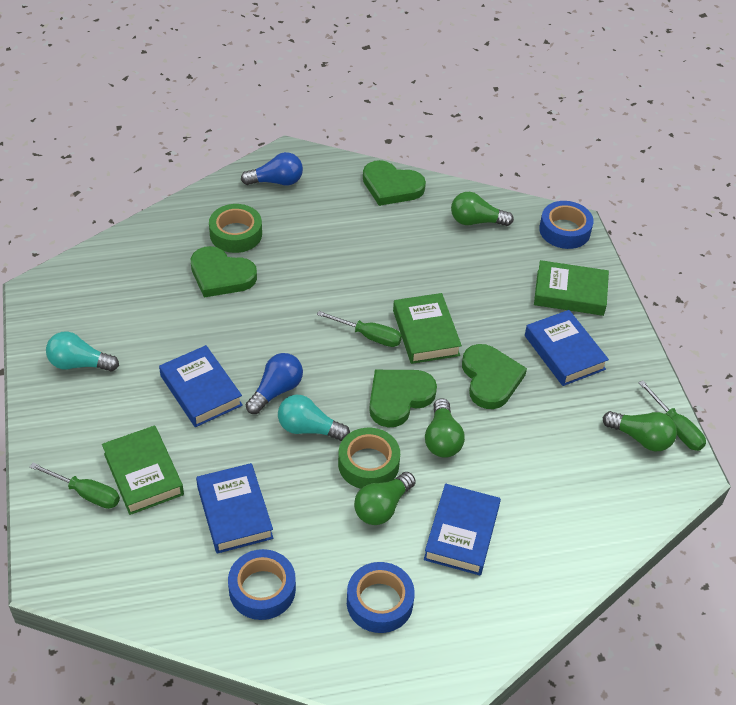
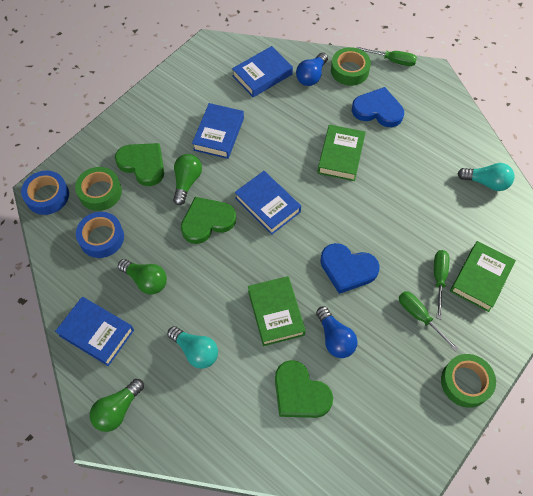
blue heart: none = 0 -> [320,243,380,294] [352,87,404,127] = 2
blue tape: [228,549,296,620] [347,562,415,633] [539,201,594,249] = 3 -> [21,171,69,215] [76,212,124,258] = 2
green heart: [191,246,257,298] [363,160,426,206] [369,370,437,428] [462,344,527,409] = 4 -> [115,143,164,186] [181,197,236,244] [275,360,333,418] = 3
green light bulb: [354,472,416,525] [425,398,465,458] [451,192,514,226] [603,411,677,451] = 4 -> [90,379,144,432] [118,259,167,294] [173,154,202,205] = 3
green tape: [209,204,262,253] [338,428,400,489] = 2 -> [75,167,122,211] [331,47,371,86] [441,354,496,408] = 3

